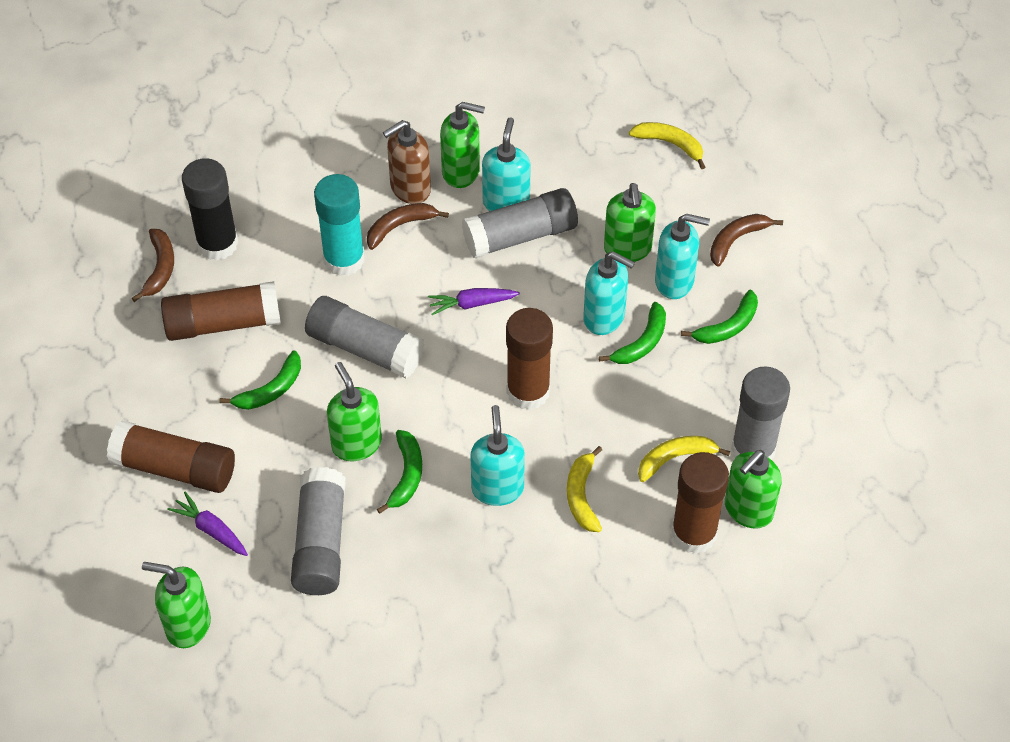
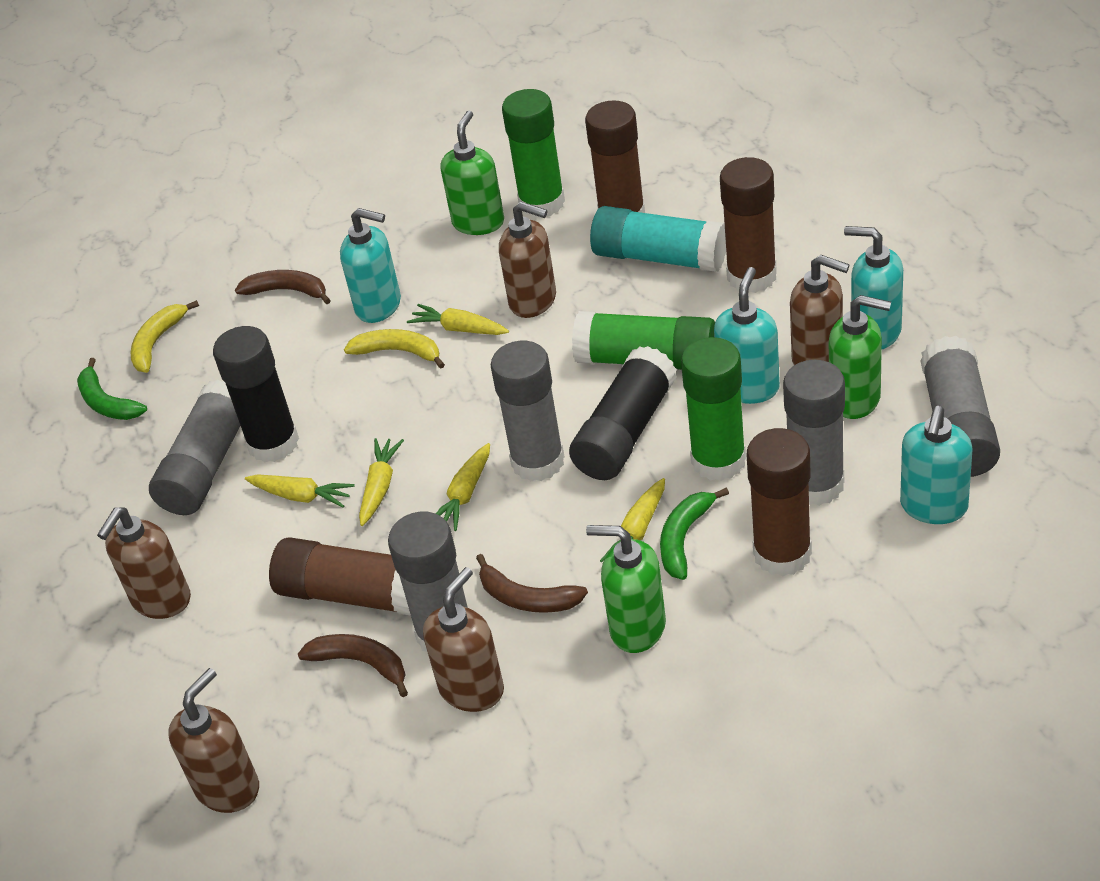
black glue stick: [182,158,238,261] = 1 -> [213,326,299,463] [569,346,677,480] = 2
brown soap dispenser: [383,120,431,204] = 1 -> [97,508,191,619] [168,668,259,813] [423,567,504,712] [499,202,556,318] [790,255,849,365] = 5
green banana: [219,350,301,410] [377,430,422,514] [599,302,666,364] [681,290,758,344] = 4 -> [77,358,147,420] [660,488,729,580] = 2
green glue stick: none = 0 -> [502,89,565,218] [572,311,715,370] [681,337,746,481] = 3
green soap dispenser: [142,562,211,648] [327,362,382,461] [440,102,485,188] [604,183,656,262] [725,450,782,529] = 5 -> [441,111,504,235] [586,525,666,653] [829,295,891,419] = 3
grey glue stick: [291,467,346,595] [305,296,425,378] [462,188,578,258] [731,366,790,459] = 4 -> [149,380,240,515] [388,512,468,652] [491,341,565,481] [783,360,845,506] [920,336,1000,477] = 5
purple carrot: [167,492,248,556] [428,288,520,315] = 2 -> none = 0
yellow banana: [567,446,602,532] [629,122,705,169] [638,436,730,482] = 3 -> [130,300,199,373] [344,329,445,369] = 2
yellow carrot: none = 0 -> [245,474,355,508] [359,438,404,526] [407,304,509,335] [436,443,490,531] [600,478,665,562] = 5

